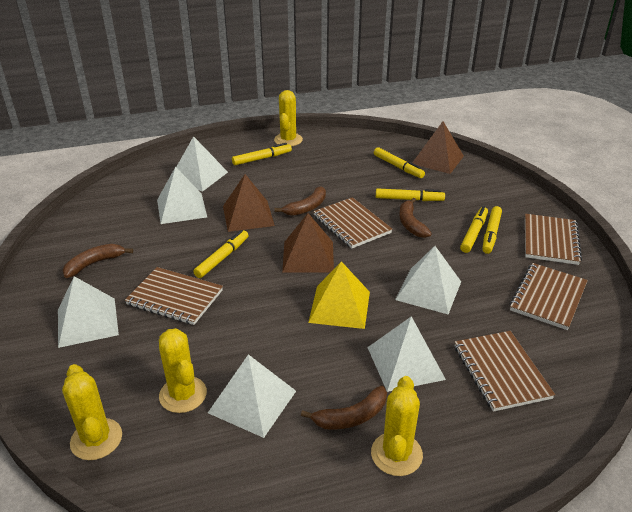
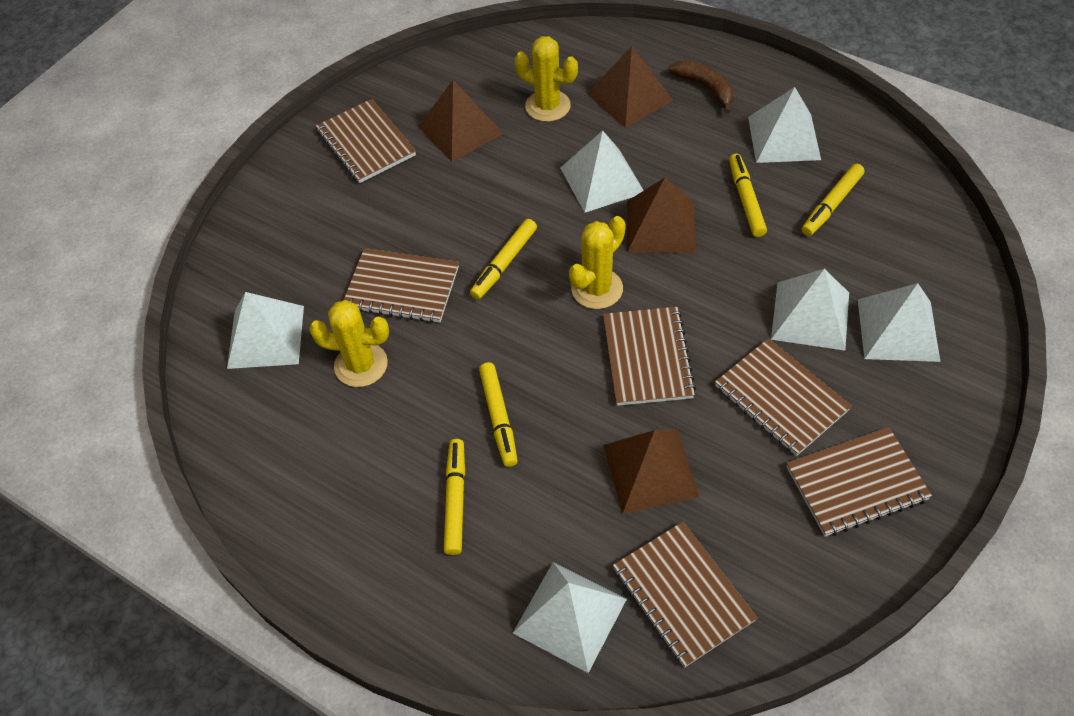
brown banana: [63,244,133,278] [274,186,326,216] [301,386,387,430] [399,198,432,238] = 4 -> [669,60,733,113] = 1
brown notebook: [125,267,223,325] [313,197,392,248] [455,331,555,412] [510,263,588,330] [525,214,582,265] = 5 -> [316,99,416,183] [344,248,459,323] [603,307,696,406] [613,522,757,668] [715,338,852,456] [786,427,932,537] = 6
brown pyramid: [223,174,275,232] [282,213,334,273] [412,122,464,174] = 3 -> [418,80,504,162] [587,46,673,128] [603,430,700,514] [627,178,696,253] = 4
yellow cactus: [62,364,122,460] [159,328,207,413] [274,90,303,146] [371,376,423,476] = 4 -> [309,300,389,387] [514,36,578,122] [569,216,626,309] = 3
yellow marker: [193,230,249,278] [232,143,292,165] [374,147,425,178] [376,188,445,201] [460,206,488,253] [482,206,502,254] = 6 -> [444,439,465,555] [470,219,537,300] [479,362,518,467] [729,154,767,237] [802,164,865,236] = 5
yellow pyramid: [308,261,370,329] = 1 -> none = 0

